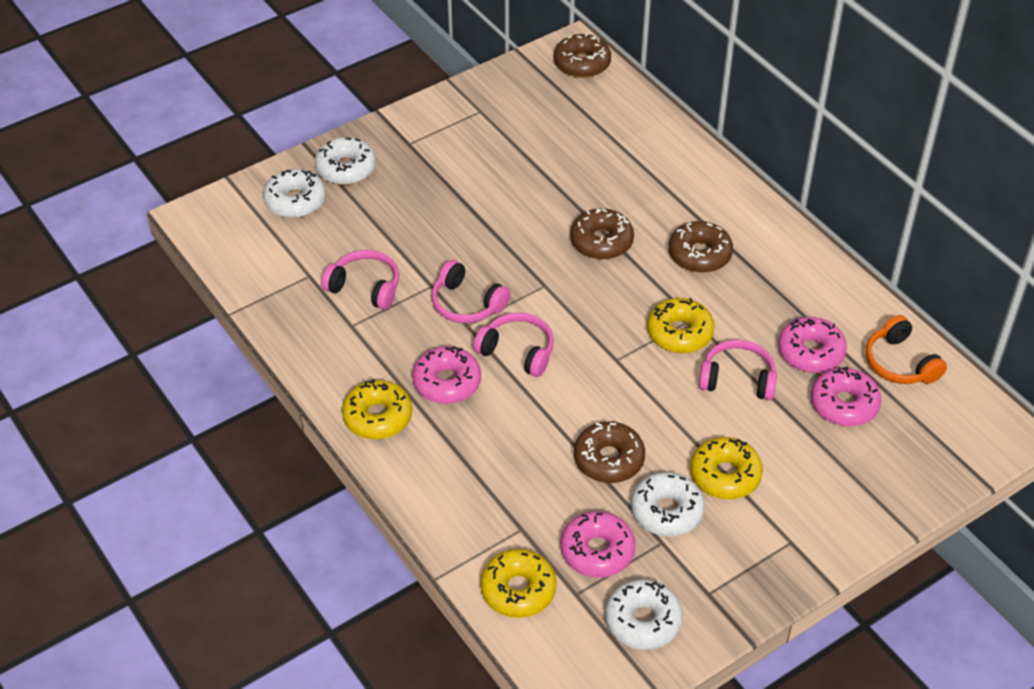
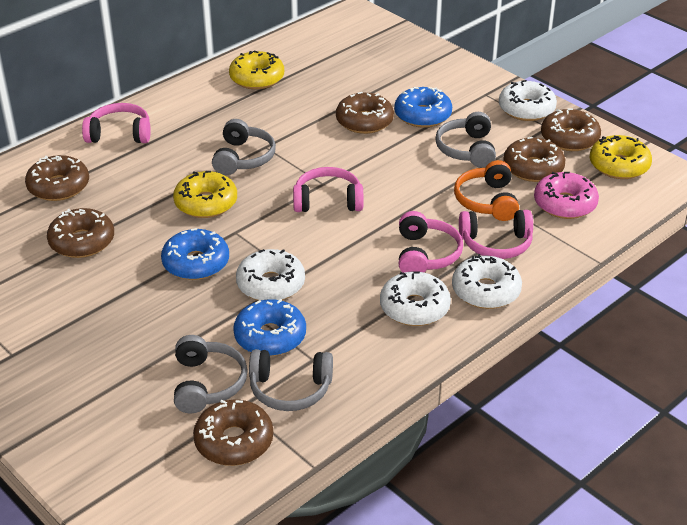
blue donut: none = 0 -> [161,228,229,280] [233,299,306,356] [394,87,452,128] = 3
brown donut: [554,33,611,78] [570,208,634,260] [574,421,645,483] [669,221,733,273] = 4 -> [25,155,89,201] [47,208,114,258] [193,400,273,466] [336,92,394,134] [503,137,565,182] [541,108,601,151] = 6
grey headphones: none = 0 -> [174,335,248,413] [212,119,276,175] [249,349,333,411] [435,112,496,168] = 4
pink donut: [412,346,481,404] [561,511,636,578] [778,317,847,373] [811,366,882,426] = 4 -> [534,172,599,219] = 1
yellow donut: [342,379,412,439] [480,549,557,618] [647,298,715,353] [690,437,763,499] = 4 -> [173,171,237,218] [229,51,284,89] [590,135,652,179] = 3

